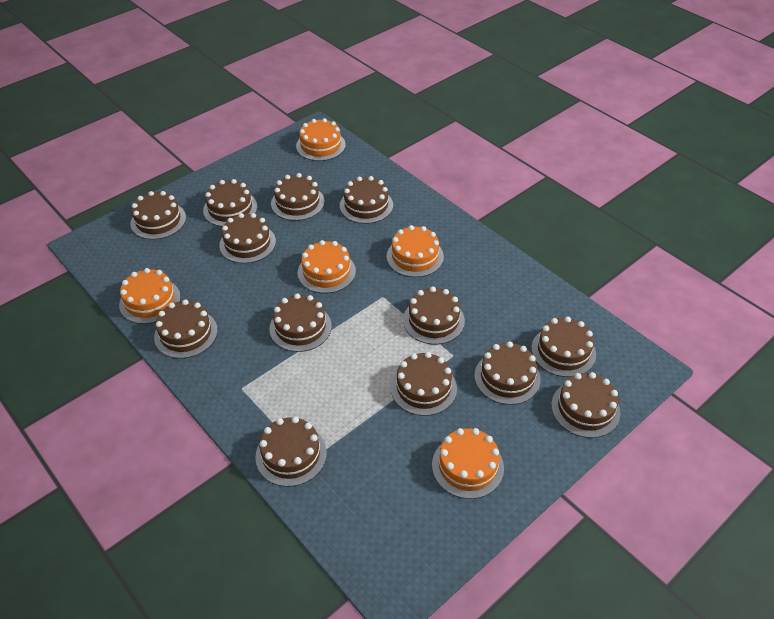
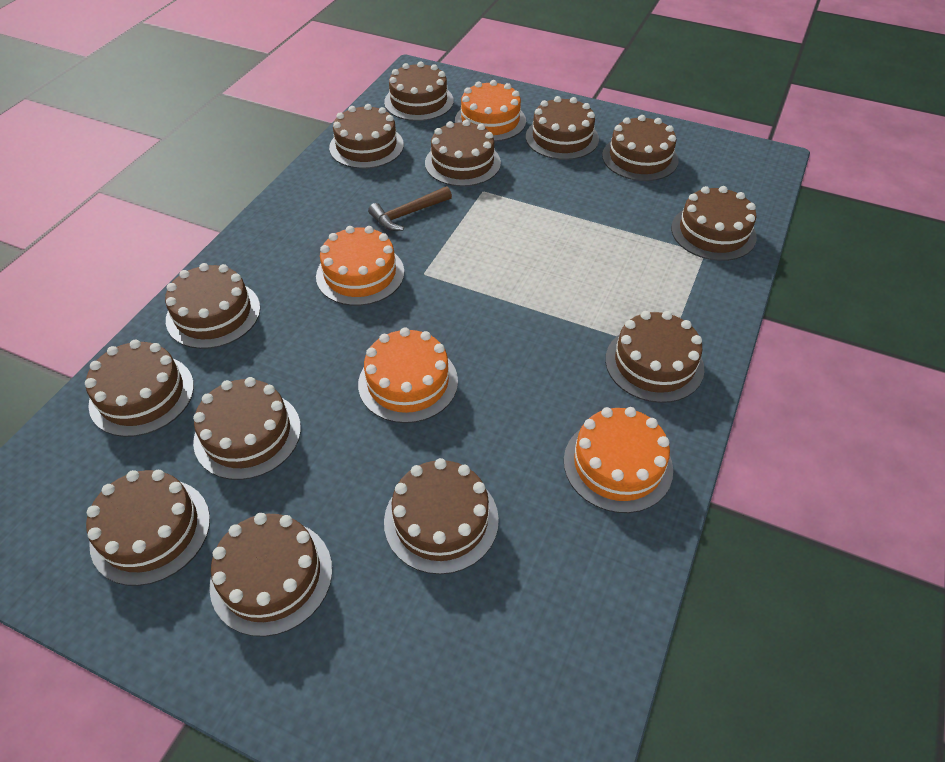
brown hammer: none = 0 -> [368,186,452,231] = 1
orange cake: [119,268,181,324] [296,118,346,161] [297,240,356,293] [387,225,444,277] [432,428,504,499] = 5 -> [316,226,404,306] [358,328,458,423] [455,80,526,142] [564,407,673,513] = 4

